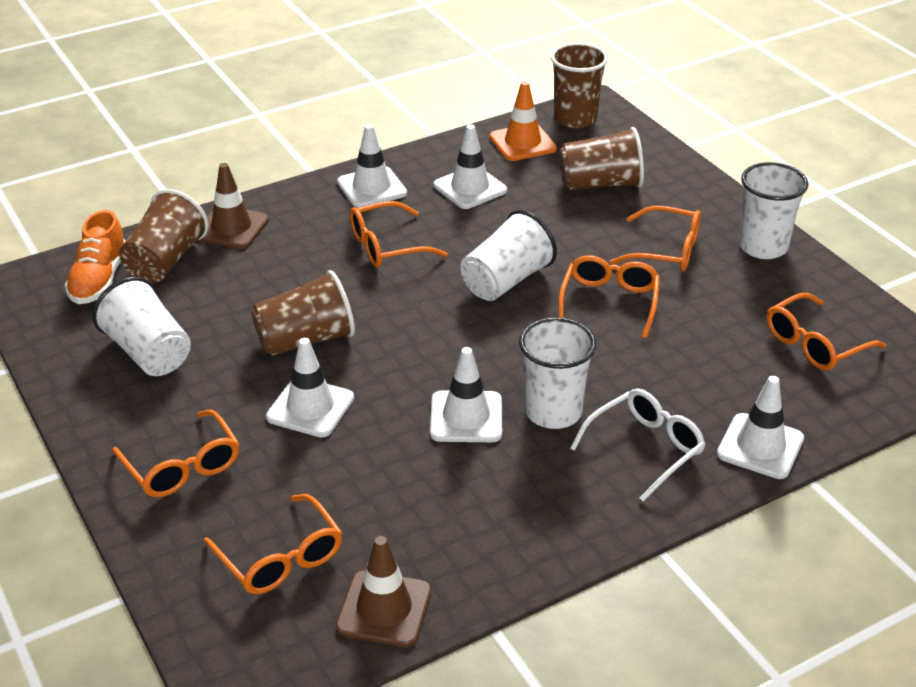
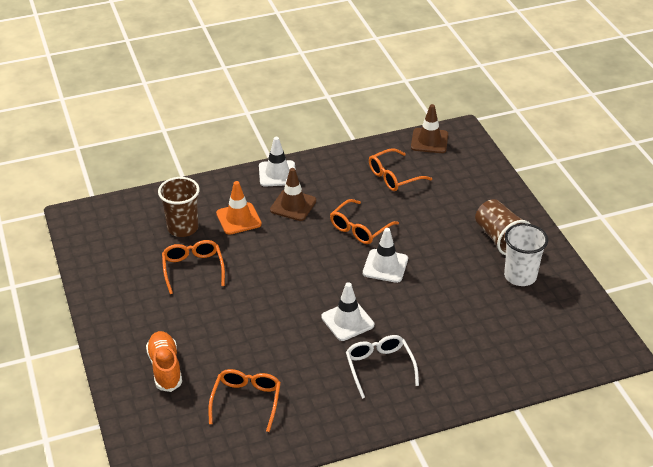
brown cup: [119,189,209,283] [251,270,355,356] [551,43,608,128] [559,127,644,190] = 4 -> [158,177,200,237] [475,199,530,255] = 2
orange glasses: [112,410,239,498] [204,494,343,595] [350,201,448,267] [558,255,660,339] [610,206,701,272] [767,293,886,370] = 6 -> [162,240,225,294] [208,369,281,432] [330,199,399,244] [369,148,432,191] = 4
white cup: [92,277,191,376] [460,210,557,301] [519,317,596,429] [739,162,808,259] = 4 -> [504,223,548,286] = 1
white traffic cone: [266,338,354,438] [337,124,407,208] [430,347,502,442] [434,124,507,209] [717,376,804,479] = 5 -> [259,137,296,187] [321,282,374,341] [363,228,408,283] = 3

